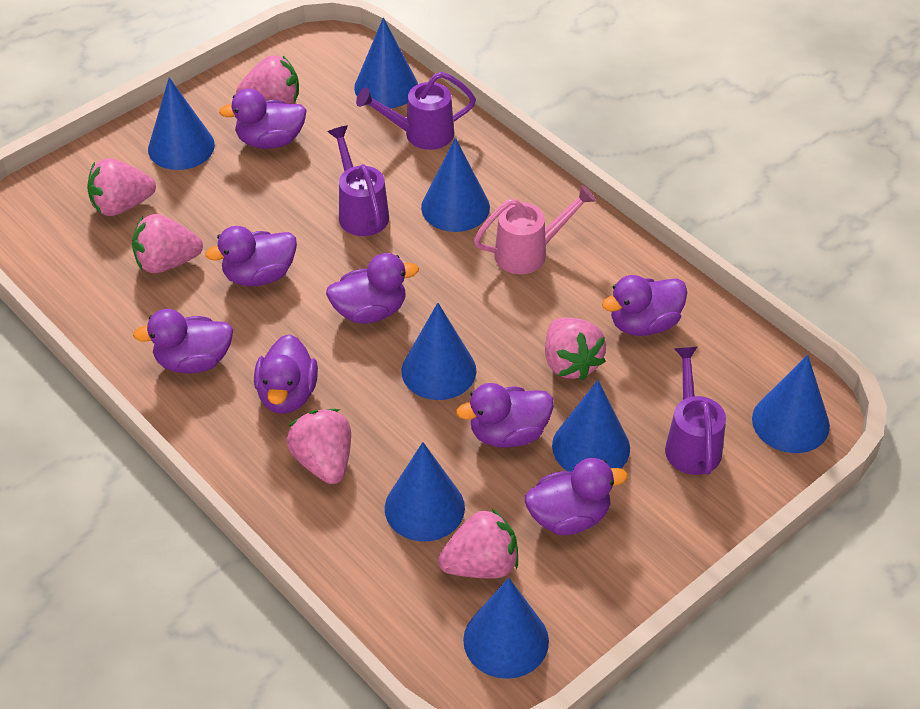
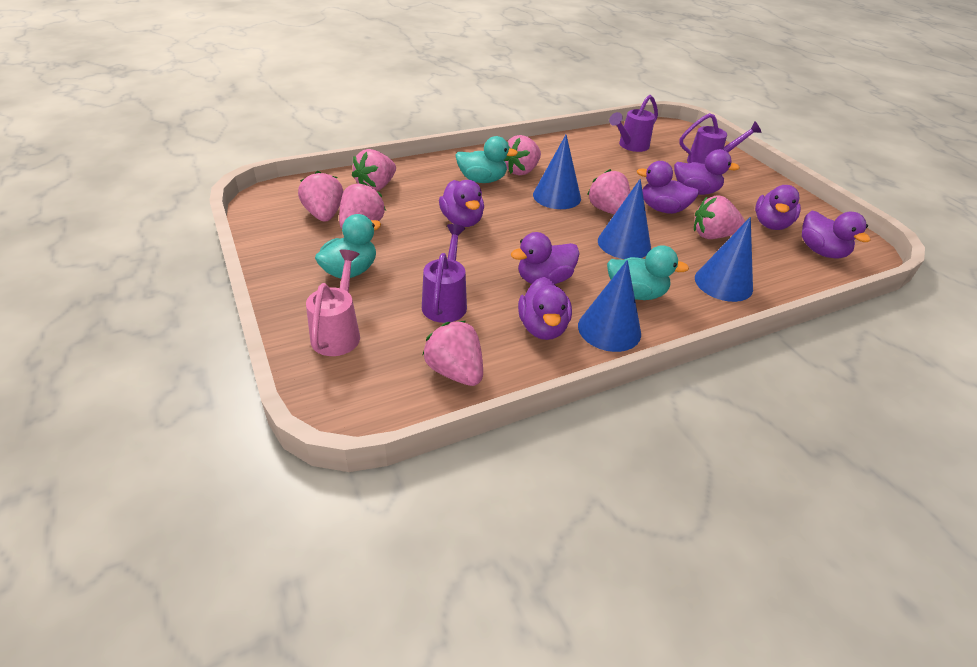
blue cone: [148,77,215,170] [354,18,418,108] [385,442,465,542] [401,303,476,400] [421,138,490,232] [463,578,549,679] [552,380,630,472] [752,355,830,453] = 8 -> [533,135,581,209] [578,260,641,352] [598,179,651,259] [695,217,753,302] = 4
pink strawberry: [87,158,156,216] [132,214,203,273] [236,55,299,104] [287,409,351,484] [438,509,518,579] [545,317,606,381] = 6 -> [298,171,344,222] [339,182,386,229] [352,149,396,191] [423,321,483,386] [504,135,541,175] [587,169,630,214] [694,195,745,239] = 7
purple duck: [133,309,233,373] [205,226,297,286] [219,89,307,149] [254,334,318,414] [326,253,419,324] [456,383,554,448] [525,458,628,535] [602,275,687,336] = 8 -> [439,180,484,227] [511,232,580,284] [518,277,572,340] [637,161,699,214] [674,149,740,195] [755,185,801,230] [802,211,870,259] = 7
turquoise duck: none = 0 -> [315,214,381,278] [455,136,518,183] [607,245,689,300] = 3

